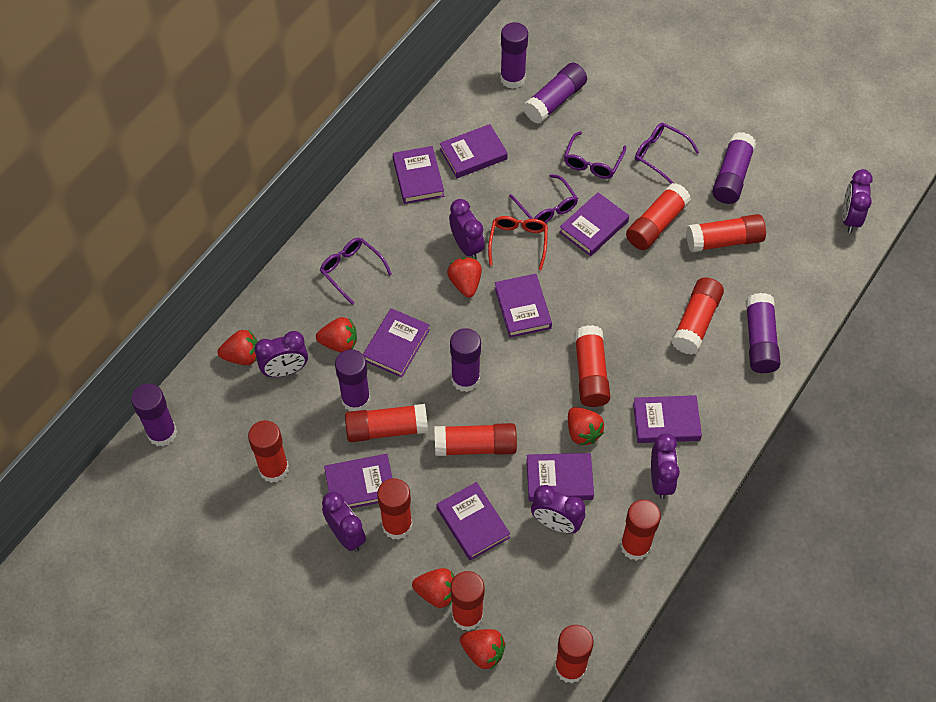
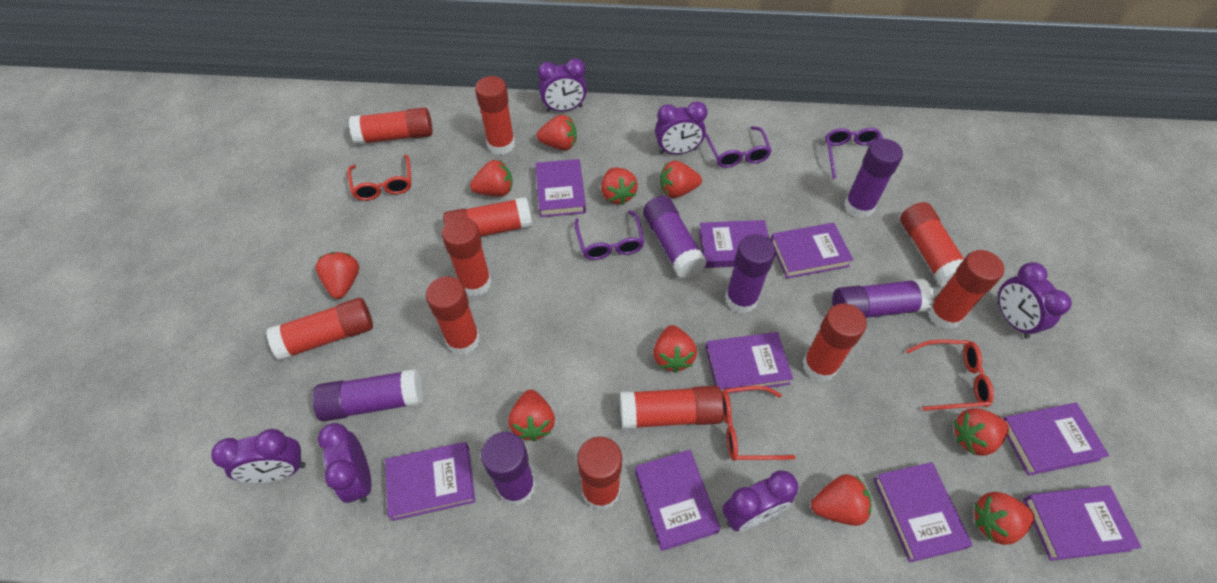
purple glasses: [320,238,392,305] [509,174,578,223] [564,131,626,179] [635,123,700,184] = 4 -> [574,210,644,260] [705,126,772,168] [825,128,883,179] = 3
purple glue stick: [131,384,177,447] [335,349,371,412] [450,328,481,392] [500,22,528,89] [523,63,587,124] [712,132,756,204] [746,293,781,373] = 7 -> [312,369,423,422] [481,432,535,506] [643,196,707,278] [725,234,776,313] [832,278,934,318] [844,139,903,218] = 6
red glasses: [488,216,548,271] = 1 -> [347,155,411,201] [722,386,796,461] [906,340,994,411] = 3
red strawberry: [218,330,258,365] [316,317,357,352] [412,568,455,608] [447,257,482,297] [460,629,506,669] [568,407,604,445] = 6 -> [316,252,359,299] [470,160,512,197] [508,389,555,441] [536,115,577,150] [601,167,638,205] [653,325,697,373] [660,161,702,198] [811,474,871,526] [954,408,1009,456] [974,492,1035,545] = 10

